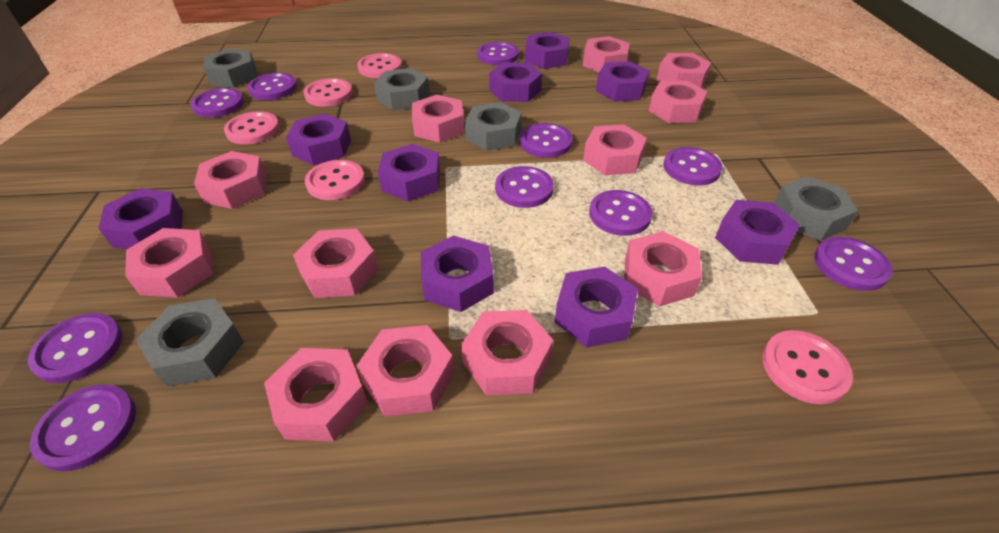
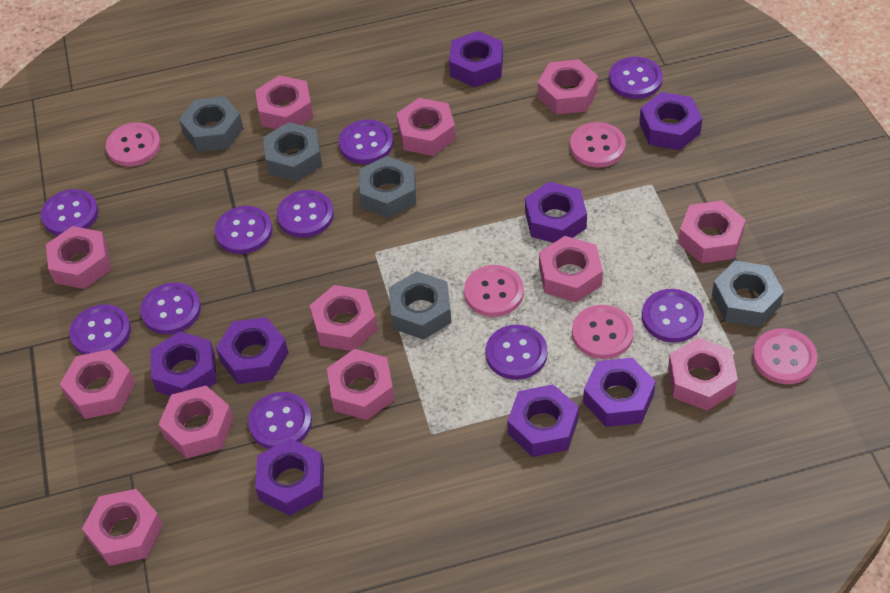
purple nut: [98,188,183,249] [286,114,351,165] [378,144,440,201] [421,235,494,312] [489,63,542,102] [525,32,570,69] [555,266,638,348] [596,61,650,102] [715,200,800,265] = 9 -> [150,331,217,396] [216,317,288,384] [255,438,324,516] [449,31,503,87] [507,384,579,457] [525,181,587,243] [583,358,656,427] [639,92,703,150] = 8

